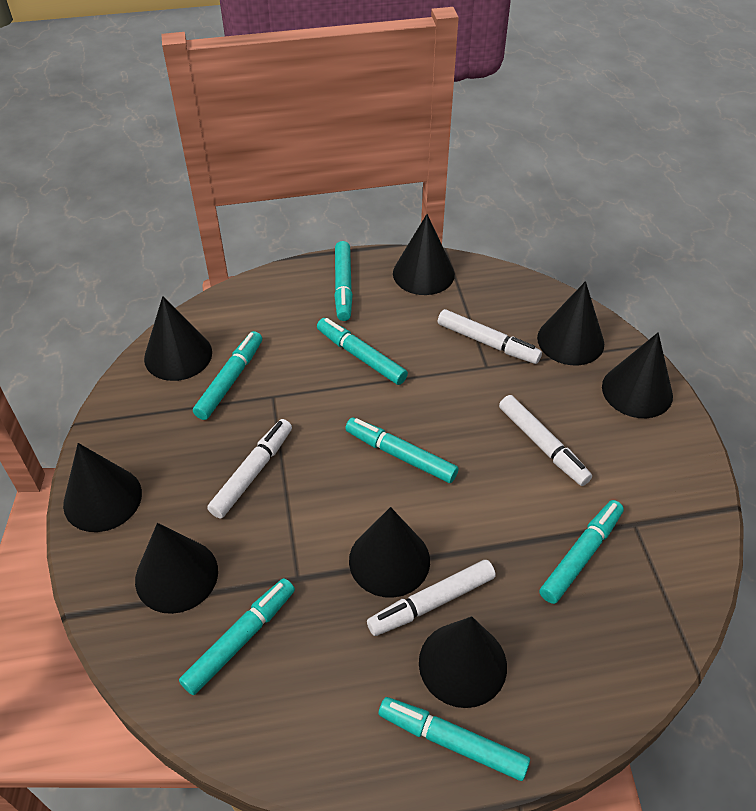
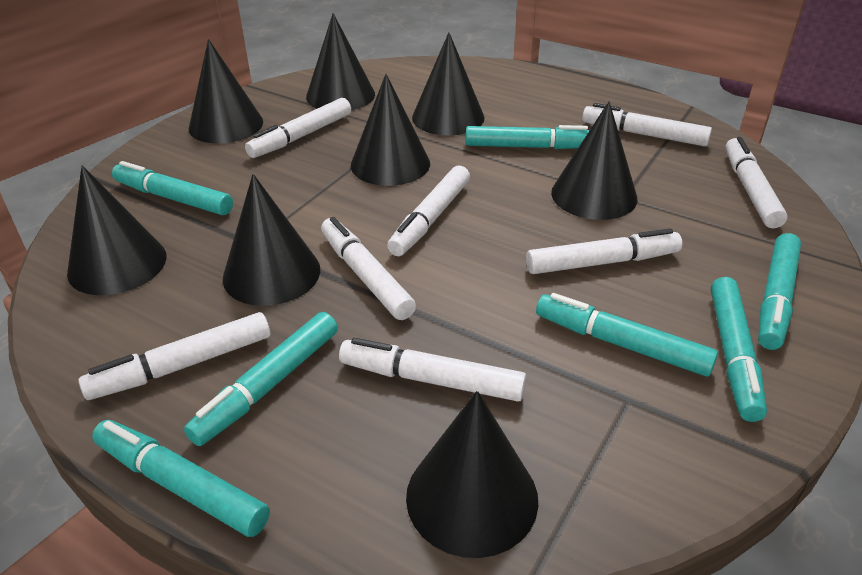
white marker: [207,419,292,518] [367,560,496,636] [438,309,542,364] [499,395,592,486] = 4 -> [78,312,270,400] [245,98,351,158] [321,217,416,320] [339,338,527,402] [387,166,470,256] [526,229,682,274] [582,103,712,147] [725,137,788,228] = 8

